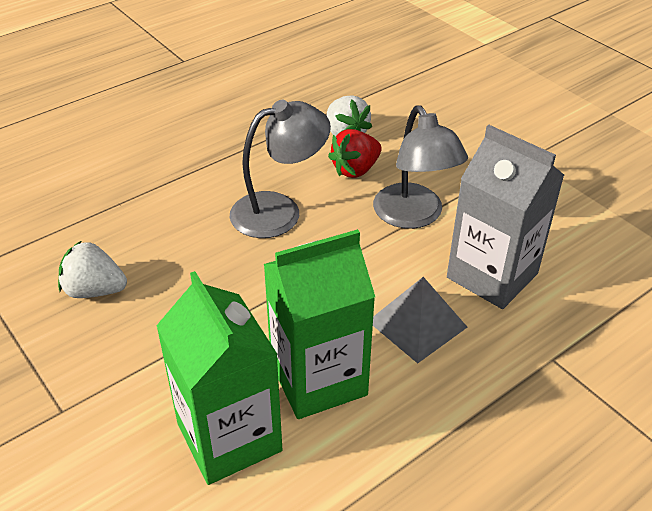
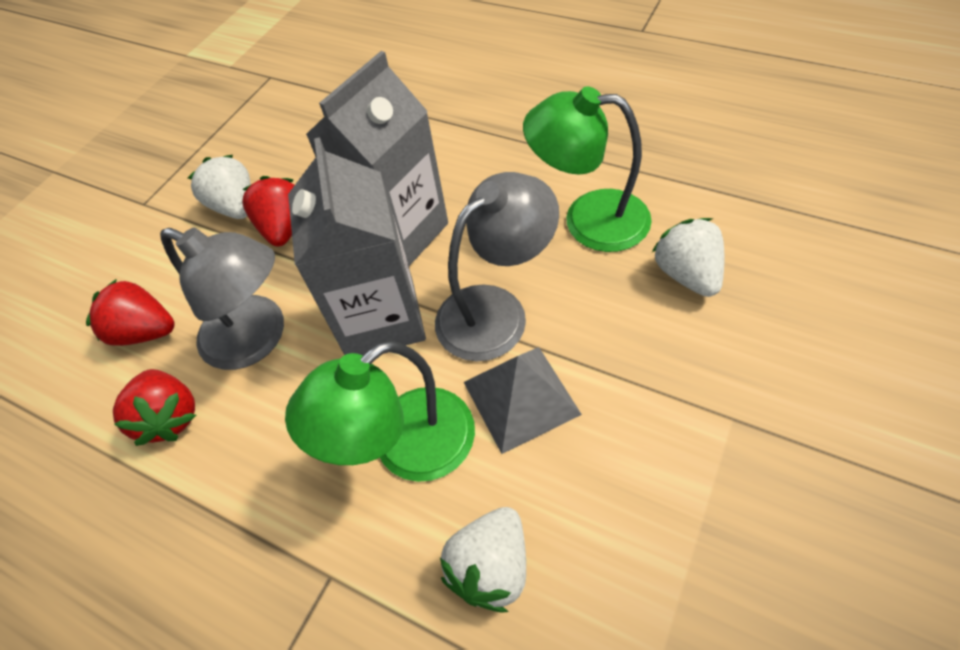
green carton: [156,271,283,485] [264,229,375,419] = 2 -> none = 0
green lamp: none = 0 -> [285,341,475,482] [523,86,652,252] = 2
grey carton: [447,125,564,309] = 1 -> [288,137,426,355] [306,51,448,266] = 2
red strawberry: [328,129,382,178] = 1 -> [86,279,175,346] [113,369,196,446] [242,176,295,247] = 3
white strawberry: [58,240,127,298] [327,95,372,136] = 2 -> [188,155,251,219] [440,507,526,613] [652,218,724,297] = 3

